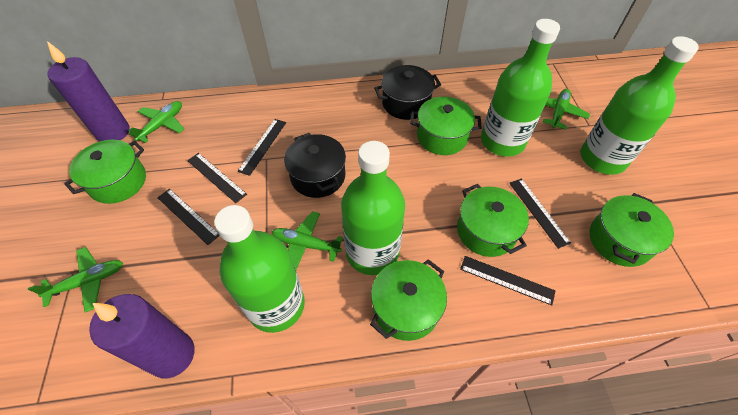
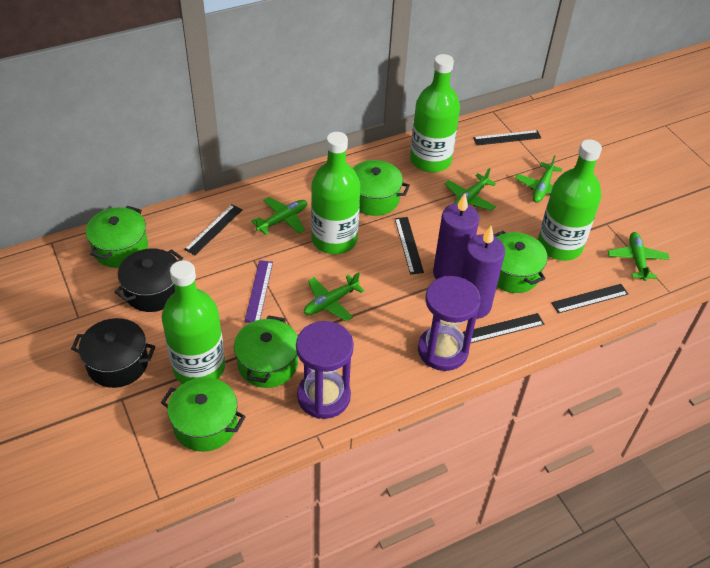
green plane: [28,247,123,312] [128,101,184,143] [272,211,343,270] [543,89,590,130] = 4 -> [252,197,307,235] [304,272,365,322] [445,168,496,211] [515,155,562,203] [608,232,670,281] = 5
purple hourglass: none = 0 -> [296,321,354,419] [418,276,481,371] = 2
purple ruler: none = 0 -> [245,260,273,323] = 1

